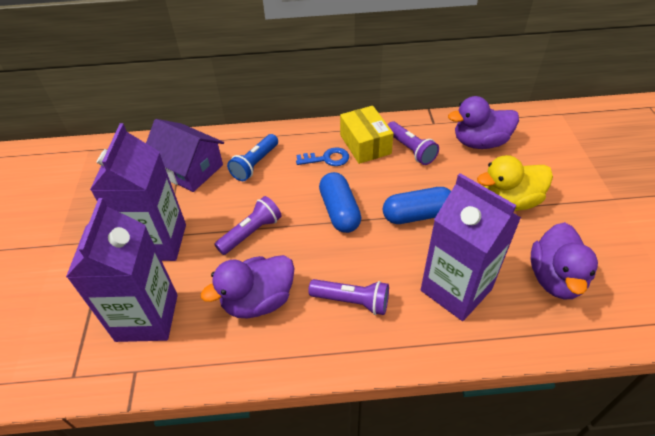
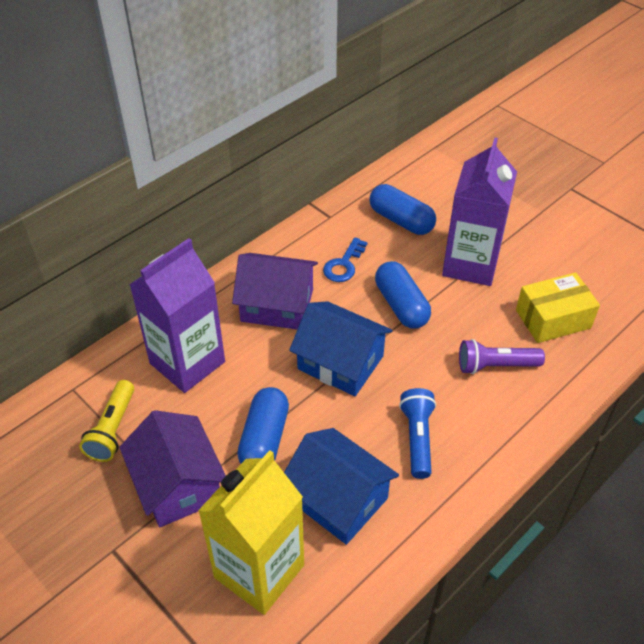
blue capsule: [319,172,362,233] [383,187,451,224] = 2 -> [237,387,289,463] [369,184,436,235] [375,261,431,328] = 3
blue house: none = 0 -> [284,428,399,545] [289,301,392,396] = 2
purple carton: [66,198,178,342] [90,123,186,261] [421,173,521,321] = 3 -> [129,238,225,393] [442,137,517,286] = 2
purple duck: [201,255,295,319] [448,96,519,149] [531,222,598,299] = 3 -> none = 0
purple flashlight: [214,196,282,255] [308,279,389,315] [388,122,439,165] = 3 -> [459,339,545,374] = 1
purple house: [146,119,224,192] = 1 -> [119,410,226,527] [232,253,318,330] = 2
yellow carton: none = 0 -> [198,450,304,615] = 1
yellow duck: [477,155,553,211] = 1 -> none = 0
yellow flashlight: none = 0 -> [79,380,134,462] = 1

